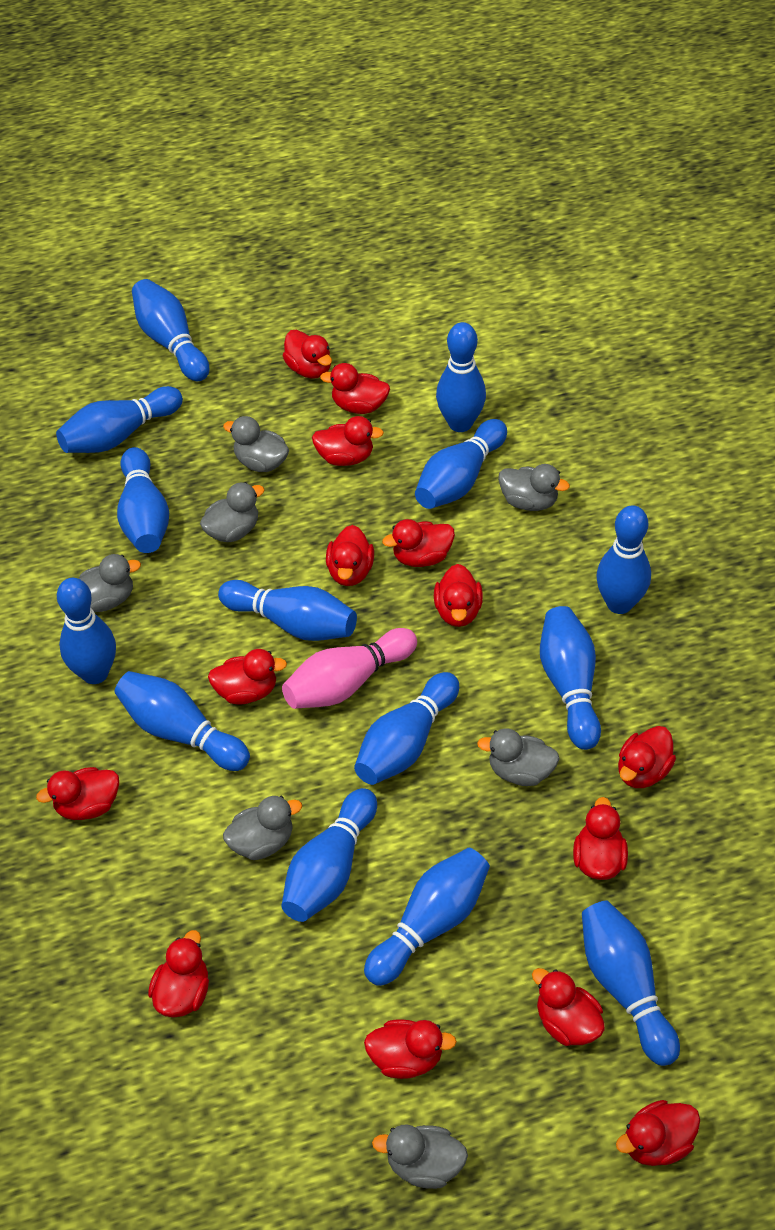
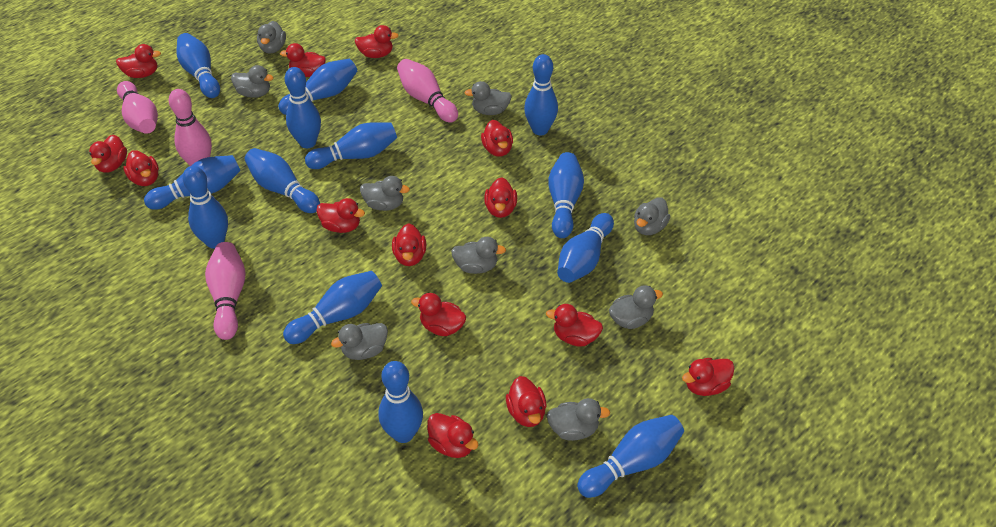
blue bowling pin: [56,386,183,453] [57,578,116,684] [115,671,250,771] [117,447,169,553] [132,279,209,381] [218,580,357,641] [282,788,377,922] [354,672,459,785] [364,848,490,986] [415,419,507,509] [436,322,486,432] [540,606,601,750] [582,900,680,1066] [596,505,651,614] = 14 -> [144,155,241,210] [177,33,220,98] [183,166,228,249] [245,148,320,213] [278,59,357,115] [283,271,382,344] [285,67,321,148] [305,122,397,169] [378,361,423,443] [524,54,558,135] [548,152,584,238] [557,213,614,283] [577,415,684,498] = 13
grey duck: [79,554,141,612] [200,482,264,542] [223,416,289,472] [223,796,302,860] [372,1125,468,1189] [477,728,560,786] [498,464,570,511] = 7 -> [231,65,274,98] [257,21,286,54] [331,323,388,360] [360,176,410,211] [451,237,506,274] [464,81,512,115] [547,398,610,441] [609,285,663,329] [634,197,670,235] = 9
pink bowling pin: [282,628,417,709] = 1 -> [117,81,158,134] [169,89,212,166] [205,242,246,340] [397,59,458,123] = 4

